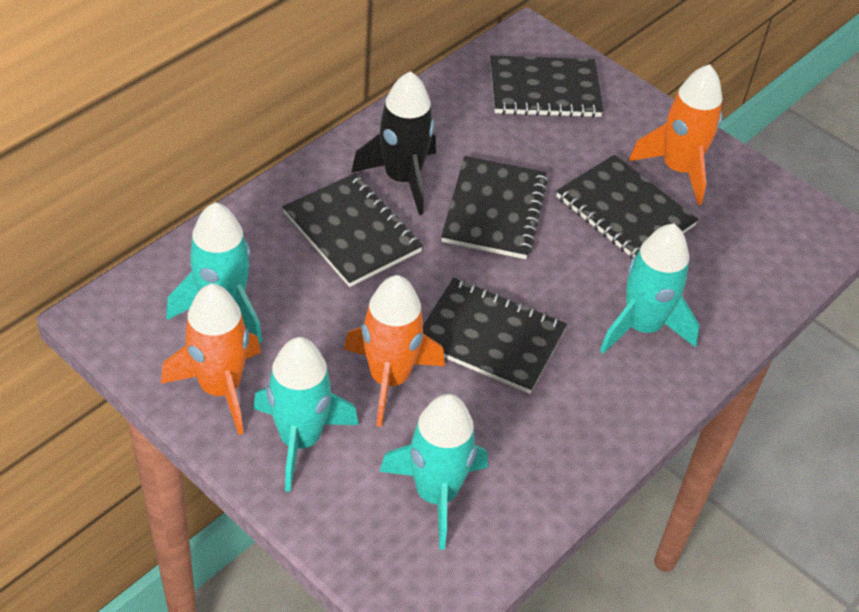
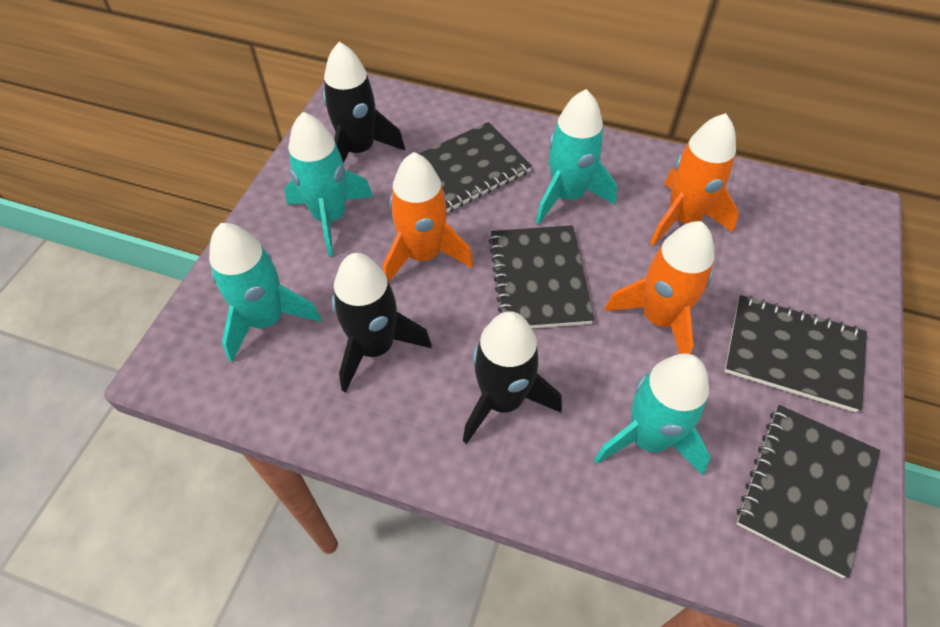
black notebook: [283,173,423,287] [423,278,567,394] [441,156,548,259] [490,55,603,118] [557,155,698,259] = 5 -> [419,122,532,212] [489,225,594,328] [725,295,867,412] [737,405,880,578] = 4
black rocket: [351,71,436,215] = 1 -> [323,42,405,163] [332,253,432,393] [463,311,562,444] = 3

